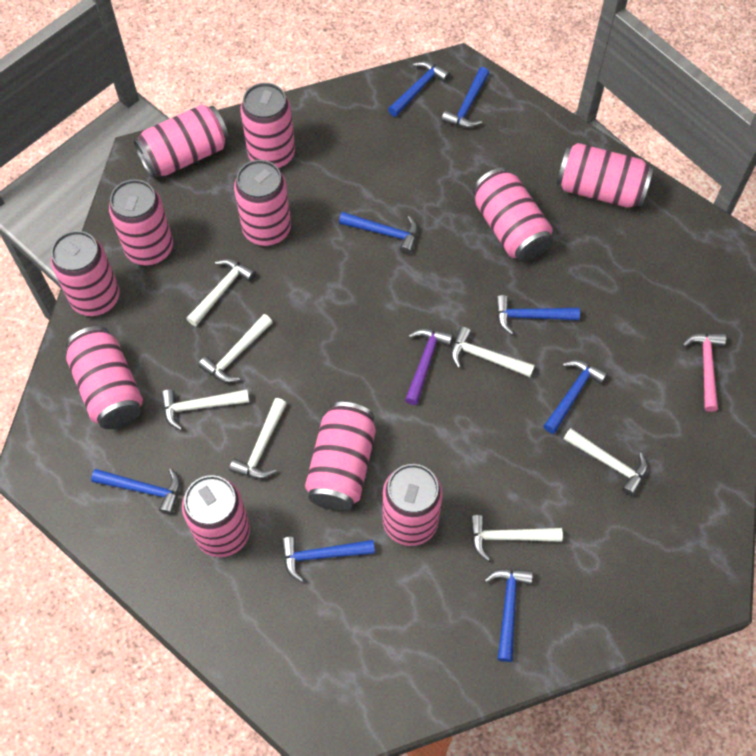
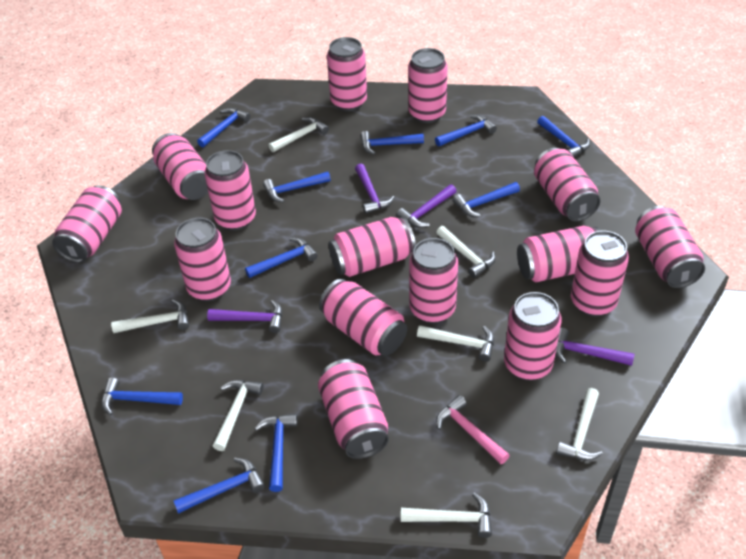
blue hammer: [91,469,180,515] [281,537,375,582] [339,212,418,254] [388,61,450,117] [441,67,489,128] [484,568,533,662] [496,295,580,335] [544,360,608,434] = 8 -> [102,378,183,415] [173,458,265,514] [197,108,251,147] [245,238,318,278] [254,414,298,492] [263,172,331,203] [360,131,424,155] [435,115,497,146] [453,182,520,217] [537,116,590,157] = 10
pink can: [51,231,120,316] [66,326,143,429] [109,179,173,266] [133,104,229,178] [182,475,250,557] [234,160,291,246] [240,83,295,169] [305,402,376,511] [382,464,443,546] [473,168,553,262] [557,143,654,208] = 11 -> [52,185,122,263] [152,133,208,200] [174,218,231,301] [204,150,256,231] [318,359,389,459] [319,279,407,356] [327,37,367,111] [328,217,416,277] [408,48,448,123] [409,238,458,324] [504,292,562,381] [517,226,601,282] [534,148,601,221] [571,231,629,317] [635,206,705,288] = 15
purple hammer: [405,328,453,405] = 1 -> [207,300,282,333] [355,164,394,214] [396,184,456,228] [555,328,634,366] = 4

